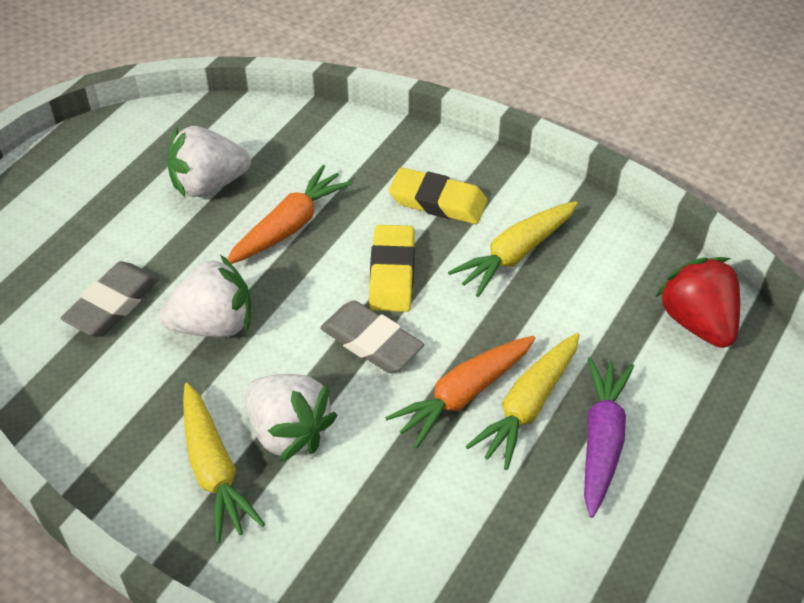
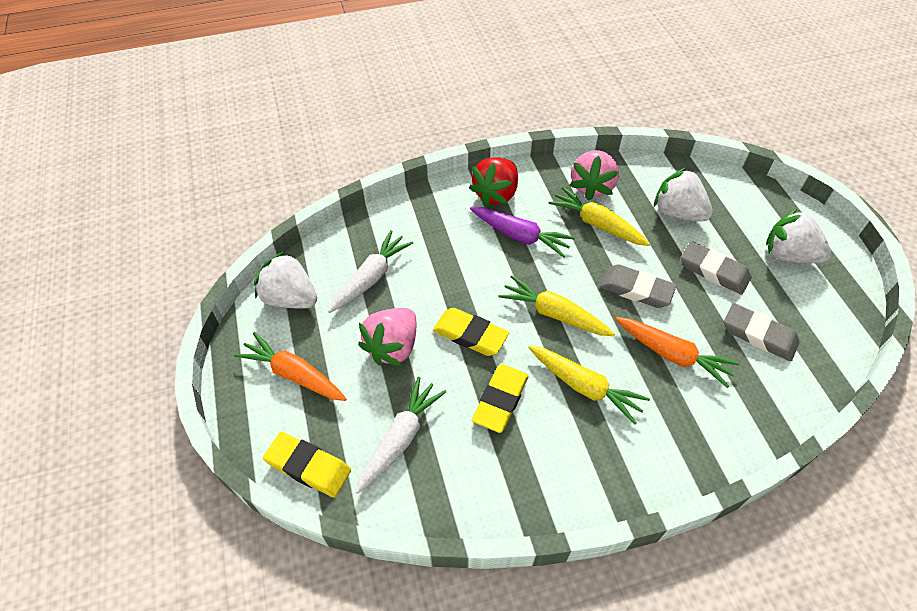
grey eraser: [61,261,159,337] [320,300,424,373] = 2 -> [600,264,677,308] [681,241,752,295] [724,303,800,362] = 3
pink strawberry: none = 0 -> [358,308,416,366] [569,150,619,201] = 2
white carrot: none = 0 -> [328,230,413,313] [355,377,446,494] = 2
yellow eraser: [369,225,415,312] [389,167,488,224] = 2 -> [263,432,351,497] [433,308,509,356] [472,364,529,433] = 3

